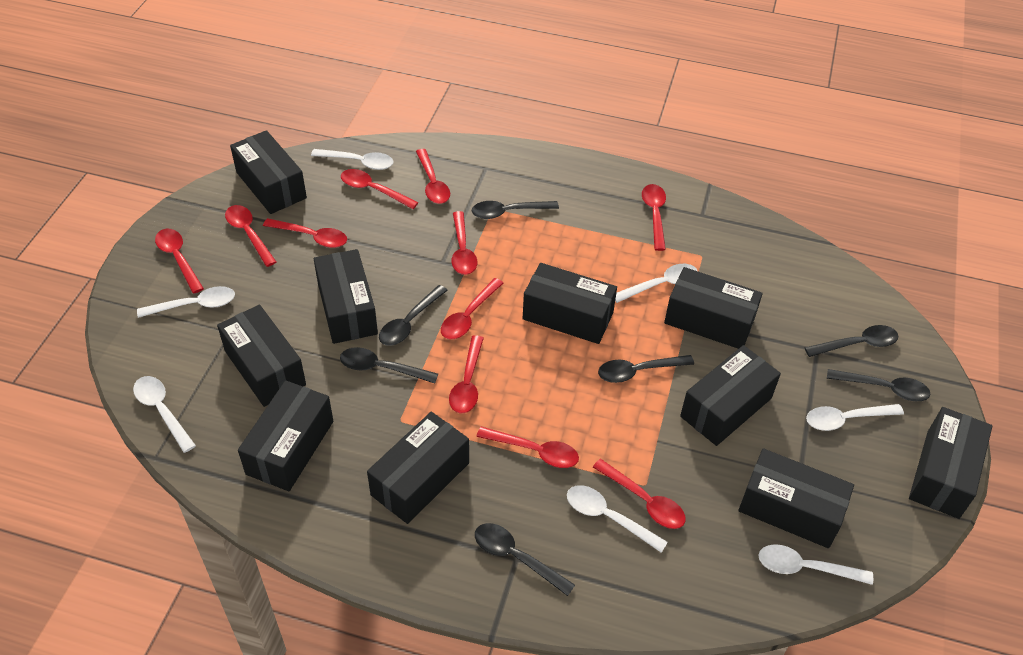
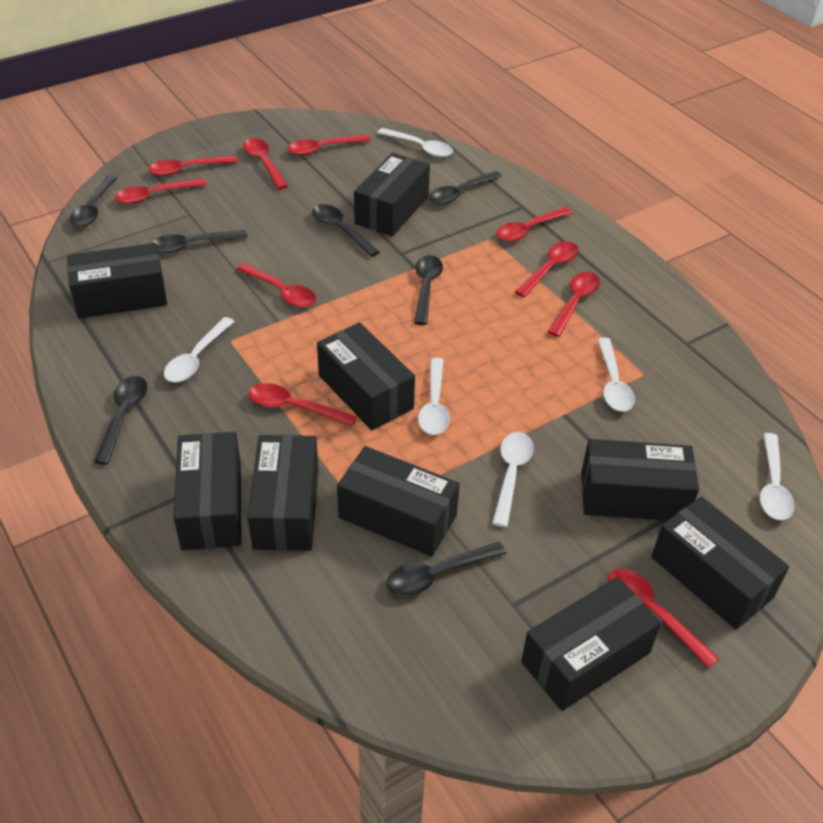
black box: [217,304,306,407] [230,130,307,214] [238,381,333,491] [314,249,378,344] [367,412,469,524] [523,263,617,344] [664,267,763,349] [680,345,781,446] [738,448,854,548] [909,407,992,519] = 10 -> [67,243,167,318] [174,432,241,550] [248,435,318,551] [317,322,415,430] [337,446,460,557] [354,153,430,237] [521,577,661,711] [581,439,699,520] [652,496,789,630] = 9
red spoon: [155,229,204,293] [225,205,276,267] [263,218,347,248] [341,169,419,209] [416,149,450,204] [441,278,503,339] [449,335,484,413] [451,211,477,275] [476,427,579,468] [593,459,686,529] [642,184,666,251] = 11 -> [115,178,207,204] [148,156,238,176] [236,263,316,308] [243,138,288,189] [249,383,357,426] [287,135,371,155] [496,207,573,242] [515,241,579,297] [548,272,600,337] [609,569,719,668] = 10
white spoon: [133,376,196,453] [137,286,235,318] [311,149,393,170] [567,485,668,553] [615,264,697,303] [758,544,873,585] [806,404,904,431] = 7 -> [164,317,235,382] [377,128,453,157] [418,358,450,435] [492,432,534,527] [597,338,635,412] [760,433,795,520] = 6

